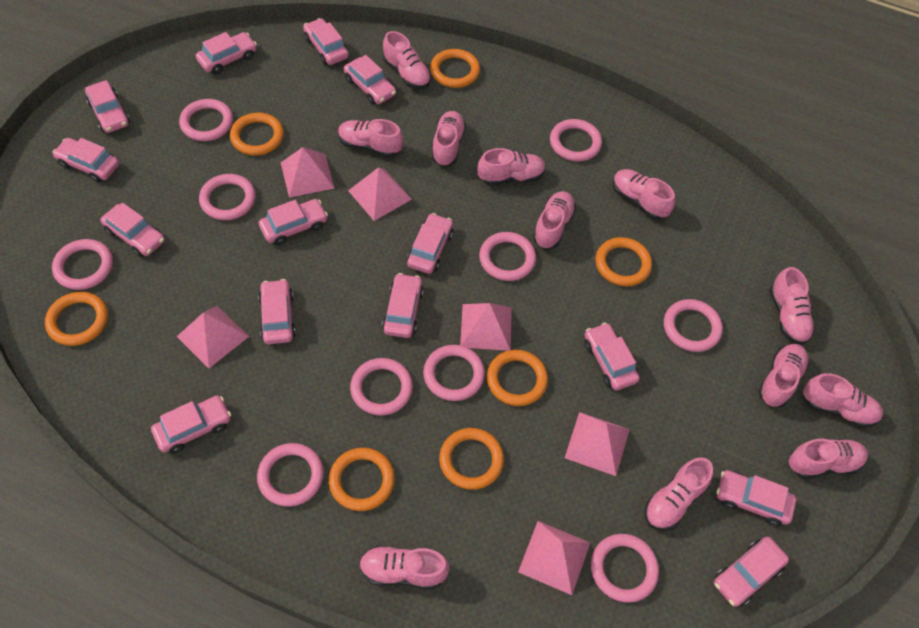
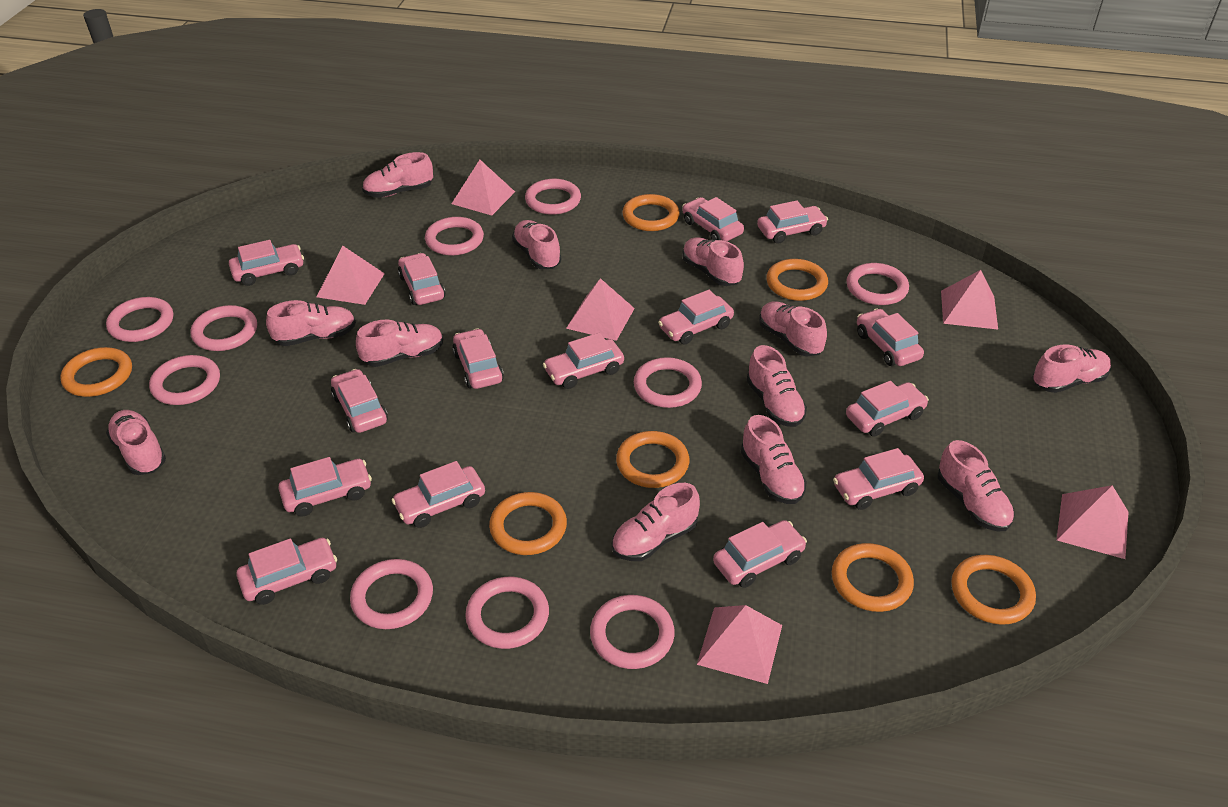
pink car: [52,138,119,183] [85,80,130,133] [100,203,165,257] [151,395,231,454] [196,32,257,74] [258,279,296,344] [259,199,328,245] [303,18,349,65] [344,55,396,105] [382,273,424,338] [407,213,453,274] [584,322,640,391] [714,537,789,607] [716,470,796,526] = 14 -> [229,240,304,286] [236,538,337,605] [278,457,372,517] [331,369,388,433] [392,461,485,528] [398,253,446,305] [452,328,504,389] [543,332,624,389] [658,290,734,345] [682,197,744,241] [713,520,807,588] [757,200,828,244] [833,448,924,510] [846,381,929,437] [857,309,924,366] = 15

